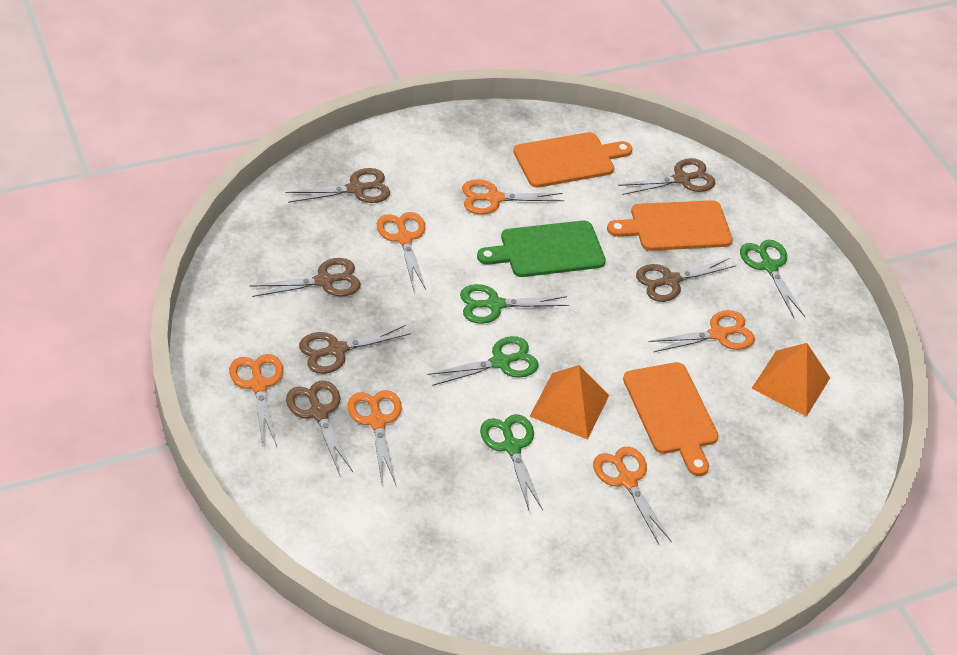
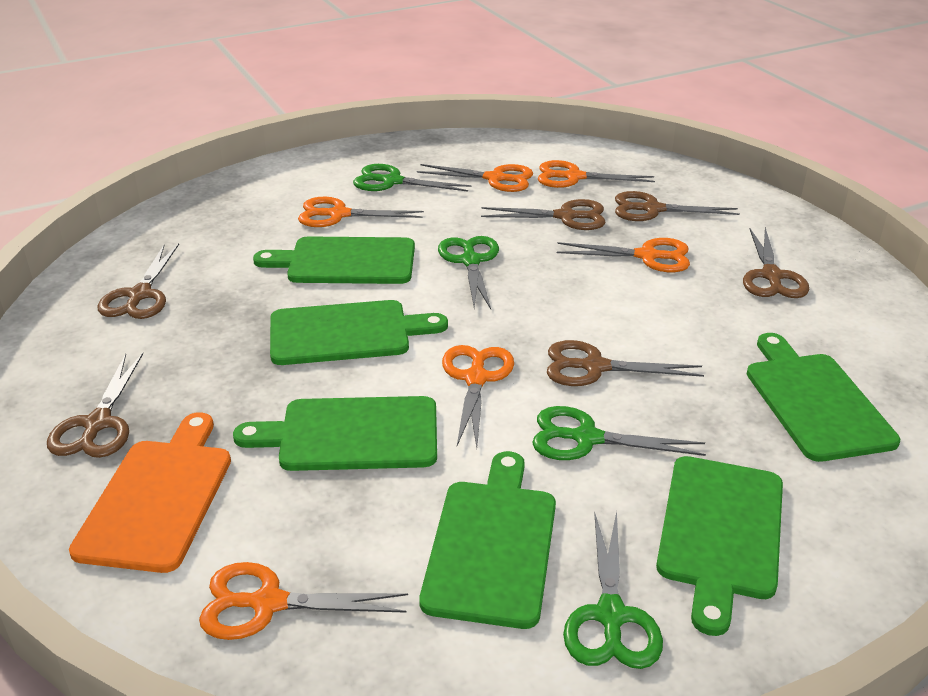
green cutting board: [477,220,606,277] = 1 -> [233,396,437,471] [253,236,415,284] [270,300,448,365] [419,451,556,629] [656,456,783,636] [747,333,900,462] = 6
orange cutting board: [513,132,633,188] [607,200,732,251] [623,362,718,476] = 3 -> [69,412,231,573] = 1
orange pyramid: [529,365,609,440] [751,343,830,417] = 2 -> none = 0

